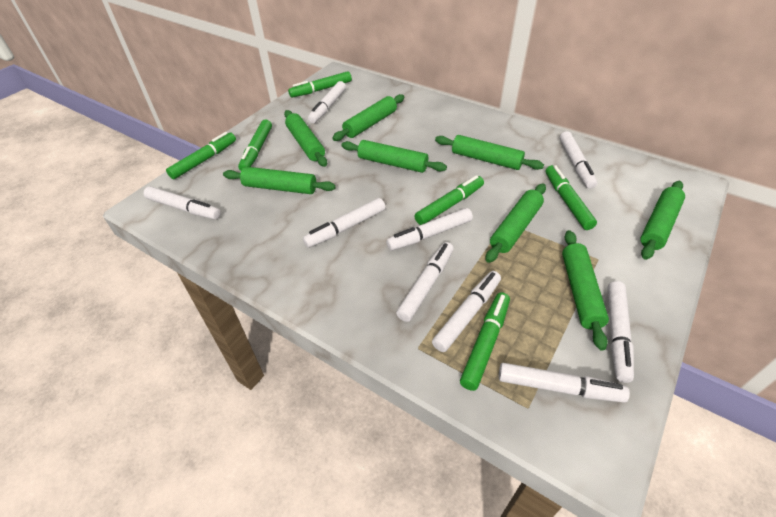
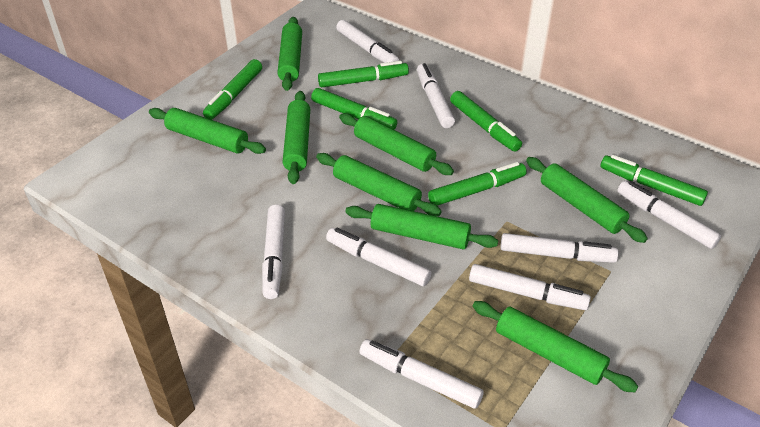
white marker: [144,186,221,220] [303,198,386,248] [308,81,346,123] [386,208,473,251] [396,242,454,322] [432,271,501,352] [499,363,630,403] [559,131,597,189] [608,281,634,383] = 9 -> [262,205,285,299] [326,228,431,286] [336,20,399,63] [360,339,484,409] [417,63,455,128] [469,264,591,310] [500,233,618,263] [617,181,721,249] = 8

